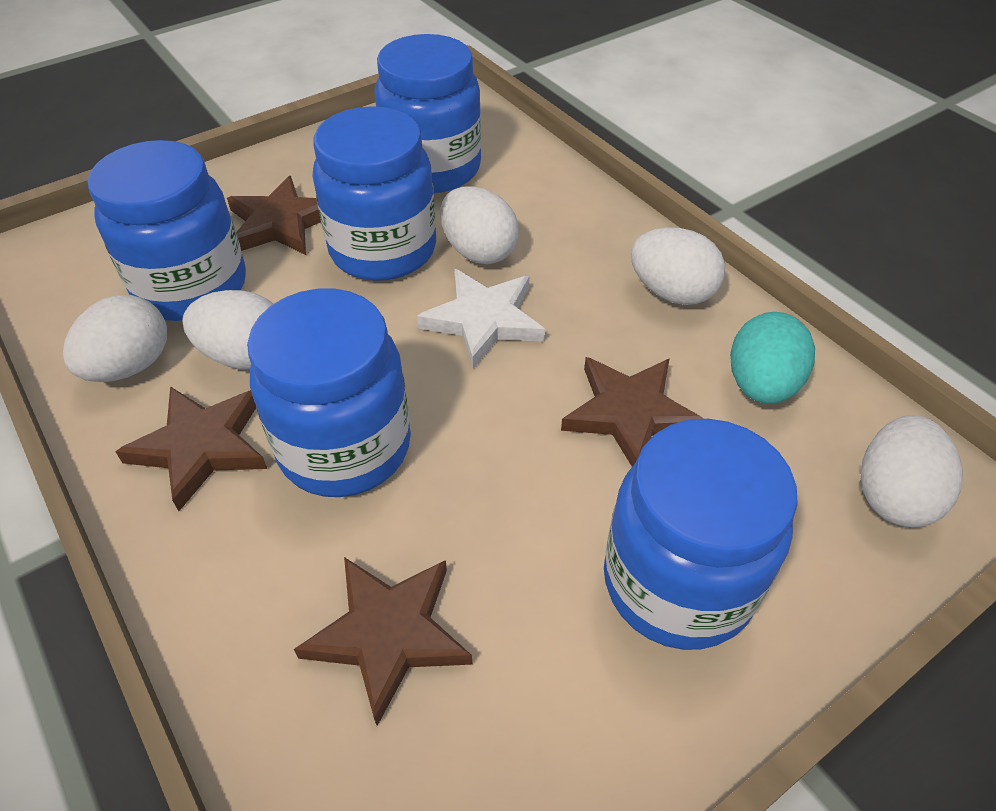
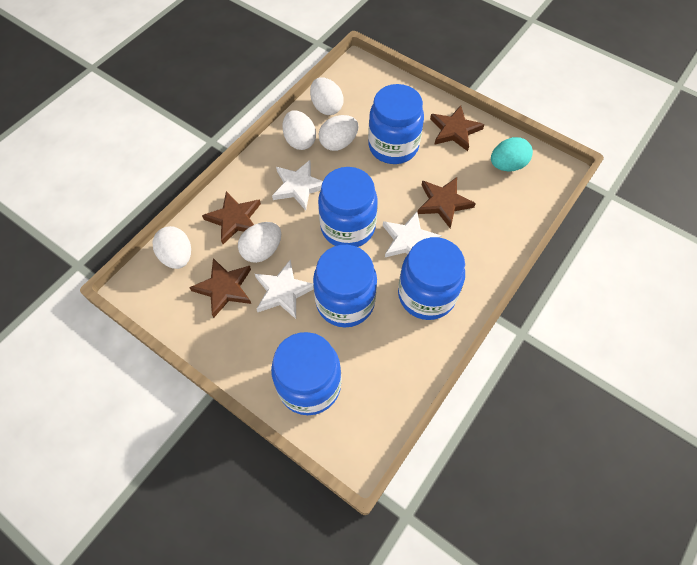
white star: [417,269,545,369] = 1 -> [255,260,314,319] [272,160,323,210] [383,212,442,257] = 3

